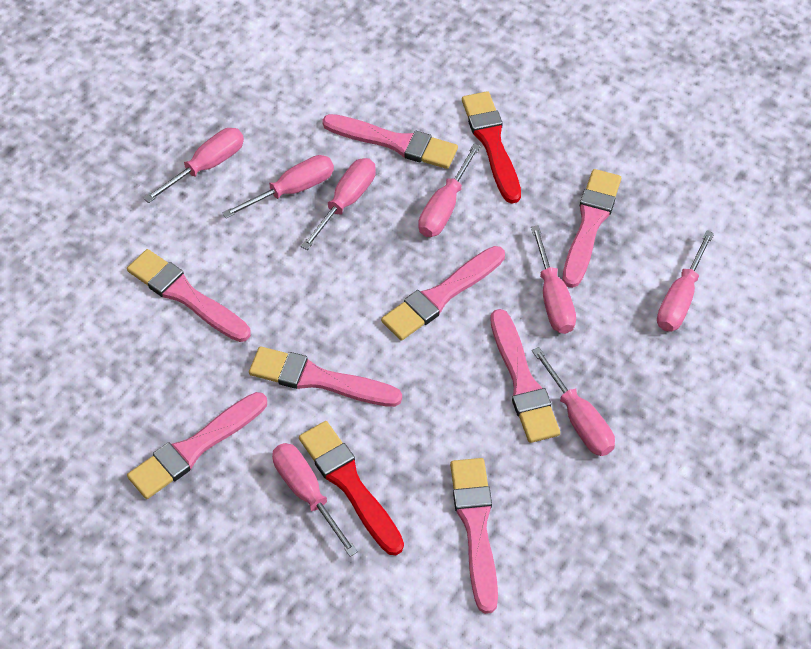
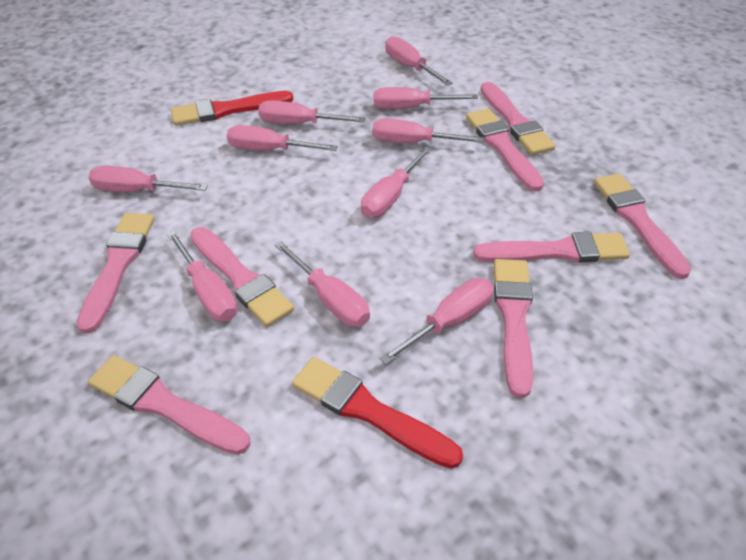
pink screwdriver: [144,128,244,203] [222,155,334,218] [272,443,358,557] [301,158,376,250] [418,143,481,237] [531,225,576,334] [532,347,615,456] [657,230,714,331] = 8 -> [89,166,208,192] [167,230,237,321] [227,125,338,151] [258,100,366,124] [274,241,370,327] [361,146,432,218] [372,118,484,143] [374,87,478,109] [379,278,494,365] [385,36,452,86] = 10

